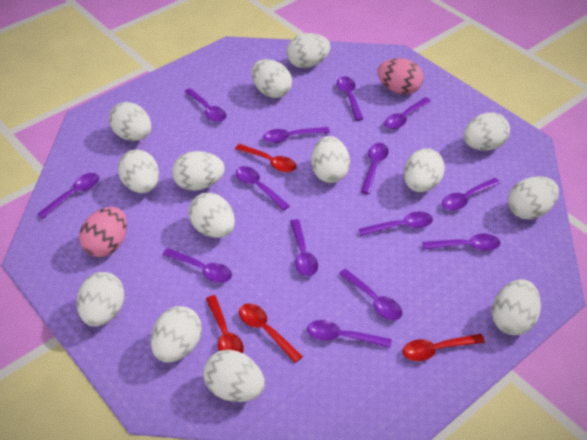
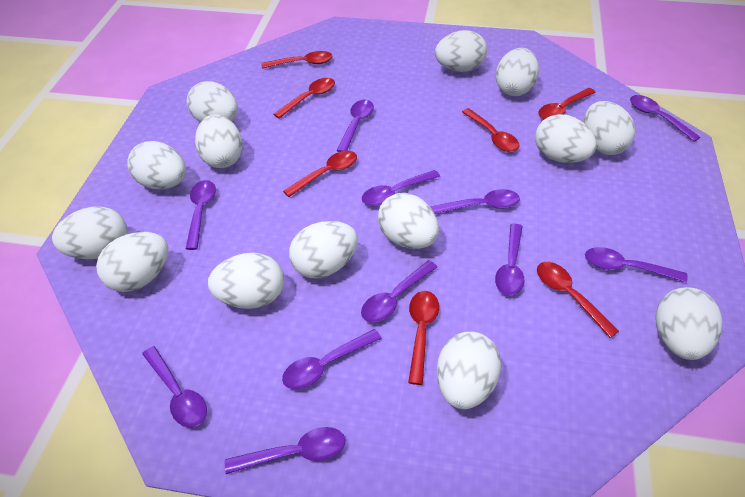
pink egg: [79,207,127,257] [377,58,424,95] = 2 -> none = 0
purple spoon: [37,173,99,219] [163,248,232,283] [184,88,226,122] [236,166,290,211] [263,127,330,143] [290,219,318,276] [307,320,392,348] [337,76,363,121] [339,269,403,321] [359,211,433,236] [361,143,389,194] [384,97,431,129] [422,234,500,251] [442,178,500,211] = 14 -> [142,346,207,428] [186,180,216,250] [225,427,345,474] [282,329,382,389] [337,100,374,152] [361,260,437,323] [362,170,440,206] [430,189,520,214] [495,223,524,295] [585,247,687,283] [630,95,700,142] = 11
red spoon: [206,295,244,353] [235,144,297,172] [239,303,303,363] [403,334,485,361] = 4 -> [261,51,333,69] [274,78,335,119] [283,151,357,197] [408,291,439,385] [462,108,519,152] [537,262,619,338] [538,88,596,119] = 7

